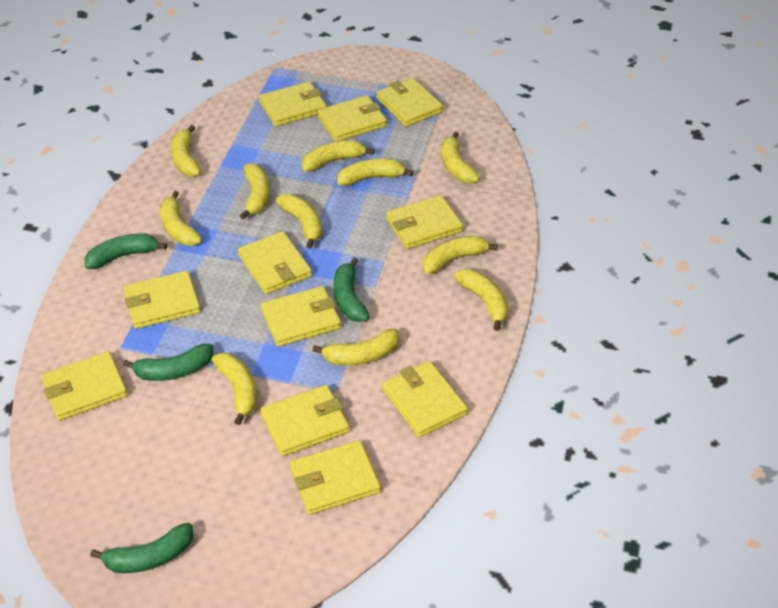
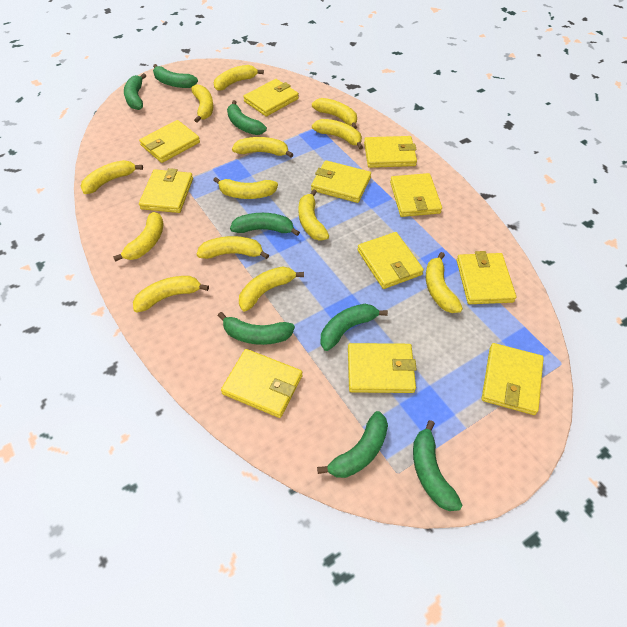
green banana: [85,234,167,269] [90,523,193,573] [123,344,213,381] [334,257,369,322] = 4 -> [124,73,146,110] [153,64,198,88] [218,312,295,345] [227,100,267,135] [230,213,300,236] [317,411,388,478] [321,304,388,351] [413,420,463,511] = 8
yellow banana: [160,191,202,246] [171,125,201,177] [212,353,257,425] [240,163,270,219] [276,194,322,249] [302,140,374,172] [312,329,399,366] [337,159,413,186] [422,236,498,274] [441,132,479,184] [454,269,508,331] = 11 -> [81,160,143,194] [113,212,163,262] [133,276,209,312] [191,84,213,123] [197,236,269,259] [213,177,278,199] [214,65,264,91] [232,137,294,157] [239,266,304,311] [298,189,329,241] [312,98,357,129] [312,119,363,149] [426,252,463,313] = 13

